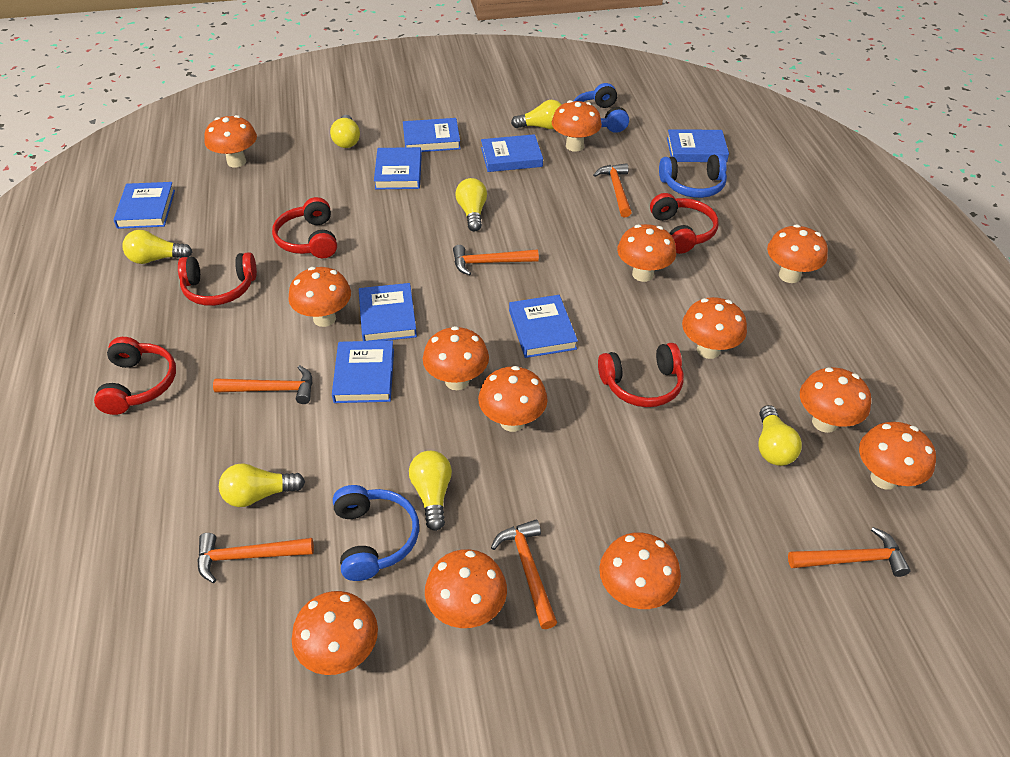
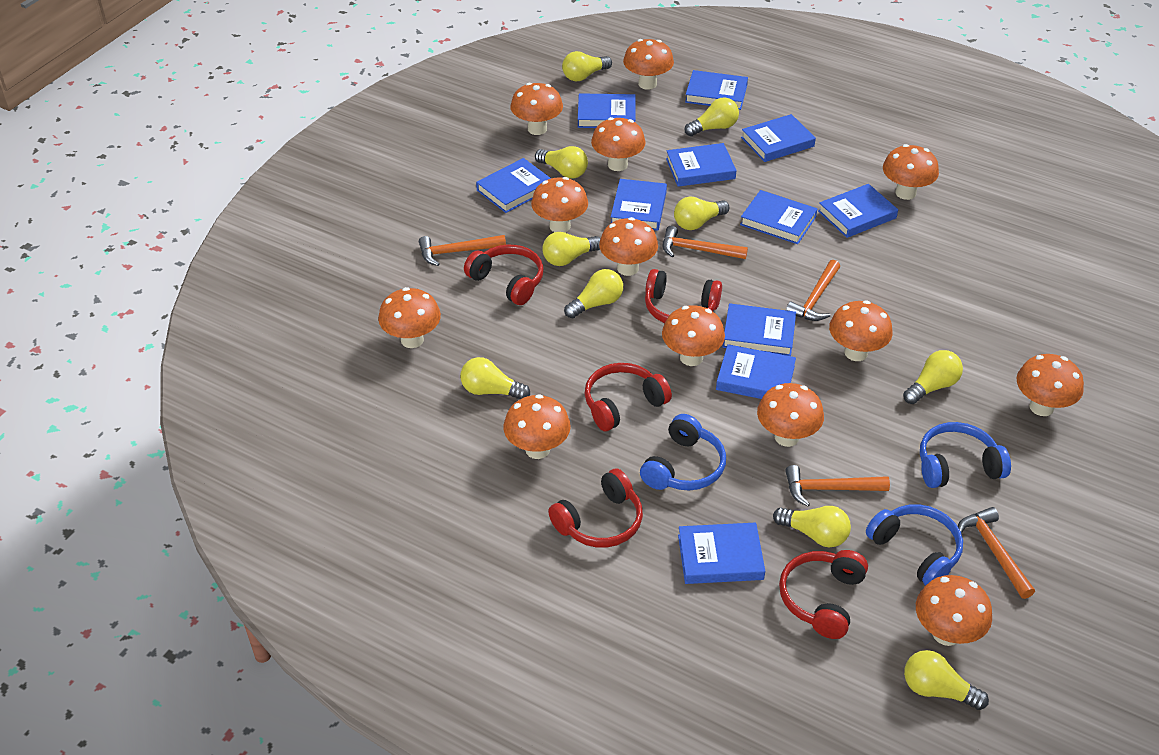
blue book: [113,182,175,229] [332,341,394,403] [359,283,417,341] [374,147,422,190] [403,118,461,152] [481,134,543,172] [509,295,578,358] [667,129,729,162] = 8 -> [476,158,551,213] [578,93,636,128] [611,179,667,231] [666,143,737,187] [678,522,765,584] [685,70,748,110] [716,344,796,399] [722,303,796,356] [740,190,817,244] [741,114,816,162] [818,184,898,238] = 11
orange hammer: [197,533,314,583] [213,365,312,404] [453,245,539,276] [491,520,557,629] [593,163,632,217] [788,527,910,577] = 6 -> [419,235,506,266] [663,226,748,259] [785,465,890,507] [786,260,840,321] [958,507,1035,599] = 5
yellow light bulb: [122,230,192,264] [219,463,305,507] [330,115,360,148] [409,451,452,531] [456,178,487,231] [511,100,562,129] [758,405,802,466] = 7 -> [460,357,530,399] [535,146,588,179] [542,232,600,266] [562,51,612,81] [564,269,623,319] [674,197,730,230] [684,97,739,136] [773,506,851,547] [903,350,963,404] [904,650,989,710] = 10

